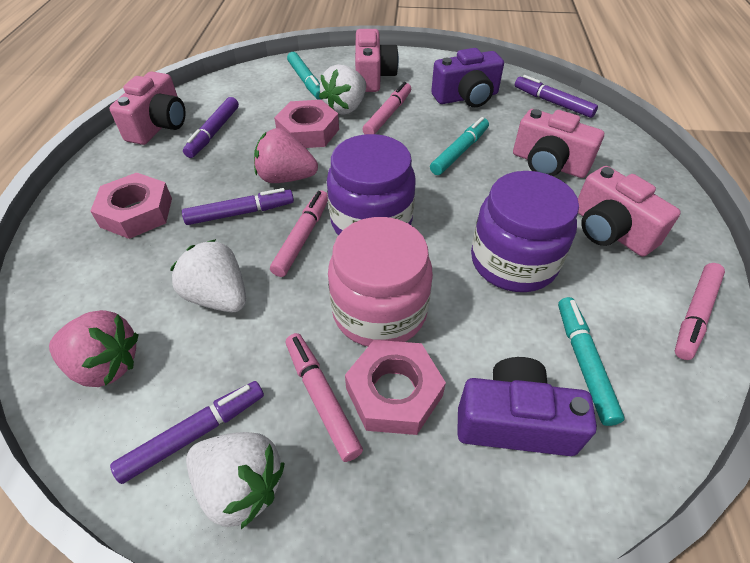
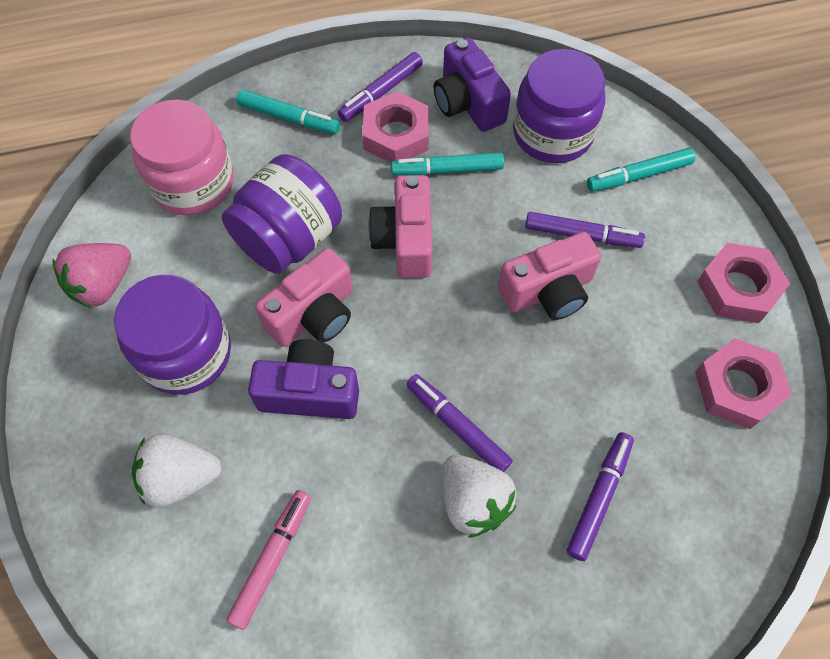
pink camera: [109,71,186,145] [355,29,399,92] [513,109,604,178] [578,166,681,257] = 4 -> [255,248,353,347] [368,175,432,278] [498,232,601,320] = 3
pink marker: [270,190,328,277] [286,333,363,462] [362,82,411,134] [675,263,725,360] = 4 -> [226,490,311,630] = 1
pink strawberry: [49,310,139,387] [254,128,318,183] = 2 -> [53,243,131,308] = 1
purple jar: [327,134,415,235] [471,171,579,292] = 2 -> [114,275,231,395] [222,154,342,274] [513,49,605,163] = 3
white strawberry: [170,239,246,312] [186,432,285,529] [319,64,366,115] = 3 -> [132,433,222,508] [443,455,516,538] = 2

